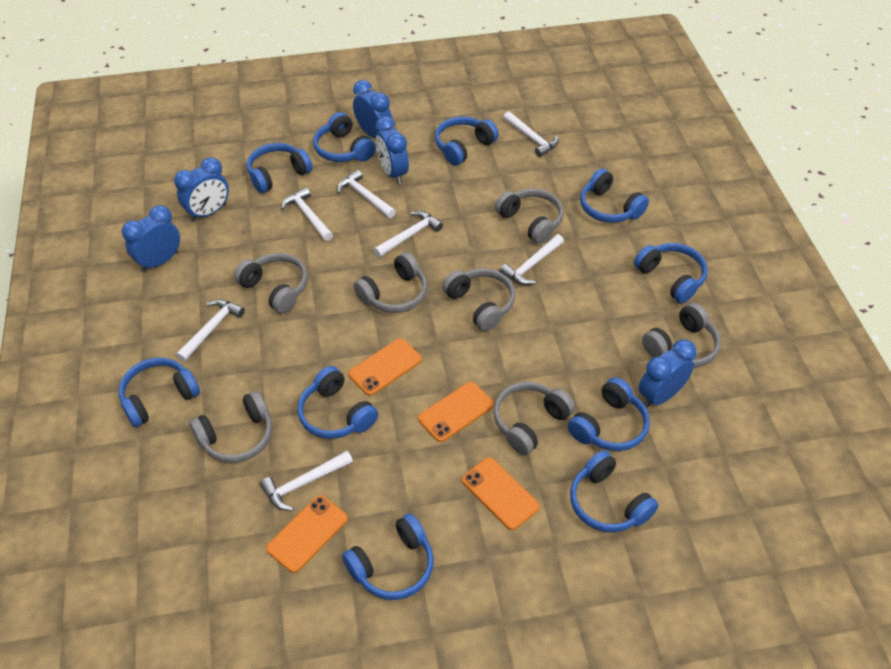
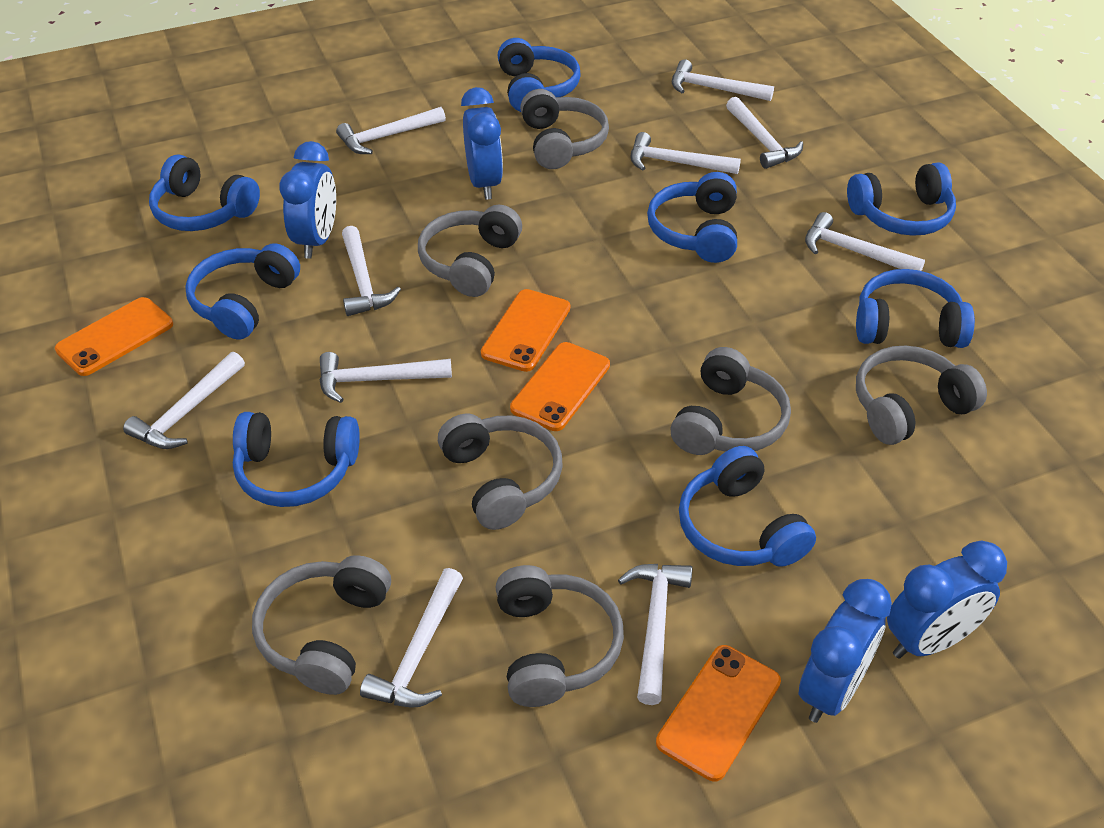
blue clock: [122,205,180,272] [174,157,229,221] [353,80,392,138] [376,116,409,184] [639,339,697,408] = 5 -> [279,141,336,259] [461,87,503,200] [799,579,892,723] [887,540,1007,659] = 4
blue headphones: [119,358,200,427] [247,143,312,193] [297,366,378,439] [313,112,376,162] [342,513,434,600] [435,116,499,166] [568,377,650,451] [570,450,659,532] [580,168,649,223] [634,243,708,303] = 10 -> [149,154,260,231] [185,243,300,340] [233,412,360,507] [498,38,581,112] [647,172,737,263] [679,446,816,567] [847,162,956,236] [856,269,975,348] = 8
white hammer: [176,299,245,362] [260,451,353,511] [281,187,333,241] [337,170,396,218] [374,211,443,257] [500,234,564,285] [503,111,559,157] = 7 -> [123,352,245,449] [319,352,452,403] [336,107,446,154] [342,226,401,316] [360,568,463,708] [618,564,693,705] [631,132,741,174] [672,59,774,101] [726,97,803,169] [805,212,925,271] = 10

